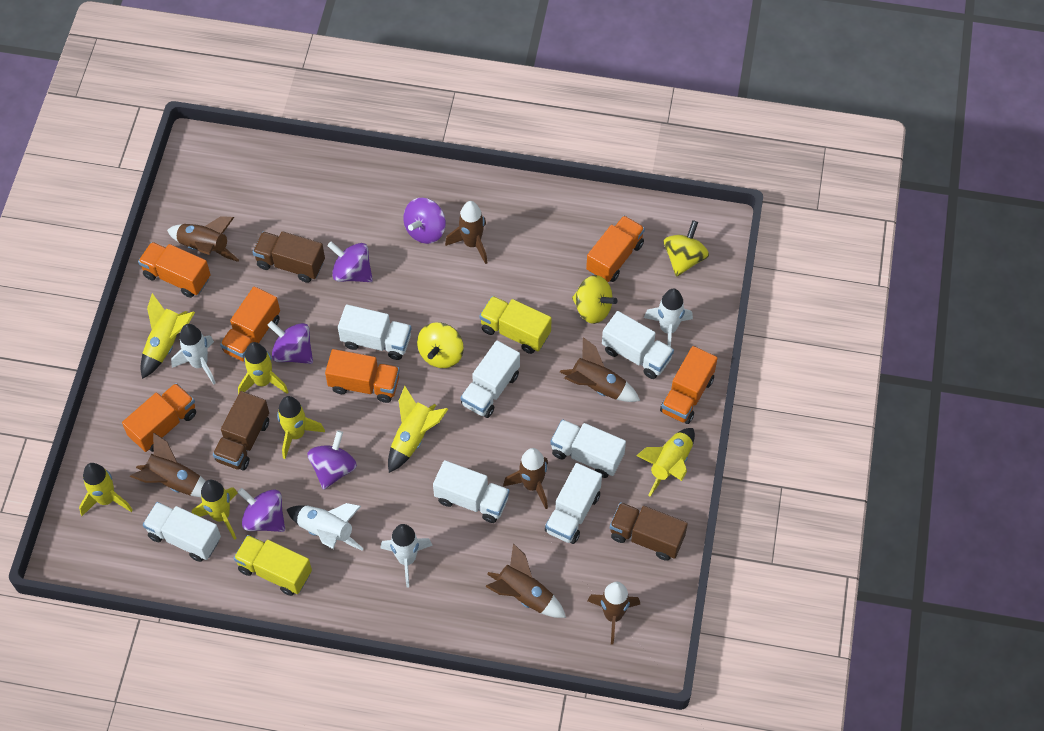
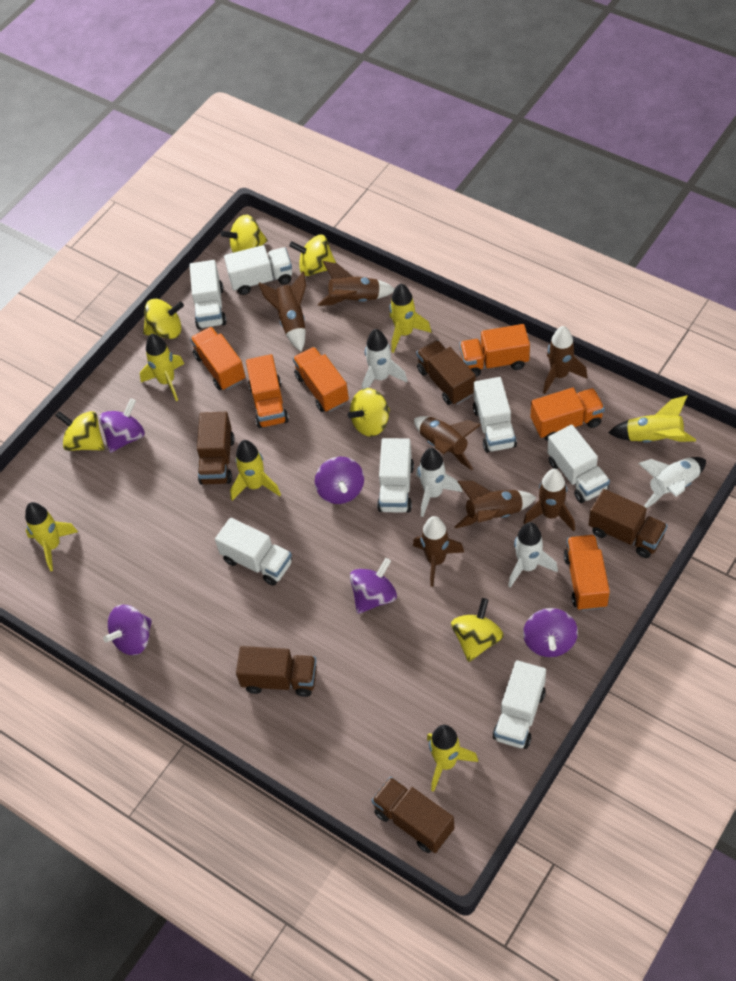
brown truck: [213,391,269,470] [253,231,325,283] [610,502,688,561] = 3 -> [197,412,235,485] [236,646,317,697] [371,777,455,853] [416,340,476,405] [589,489,668,558] = 5
yellow rocket: [79,463,133,516] [140,293,195,379] [192,480,238,540] [238,342,288,394] [277,396,325,459] [388,386,448,473] [636,428,695,497] = 7 -> [25,502,78,571] [140,334,184,401] [230,440,281,501] [389,283,431,353] [427,725,478,792] [608,395,696,443] = 6
yellow spinning top: [417,322,464,368] [572,275,618,324] [664,220,709,277] = 3 -> [55,411,105,451] [143,299,184,339] [221,214,267,253] [289,235,336,276] [348,388,390,437] [451,598,504,662] = 6
yellow truck: [234,535,312,596] [479,296,552,354] = 2 -> none = 0

